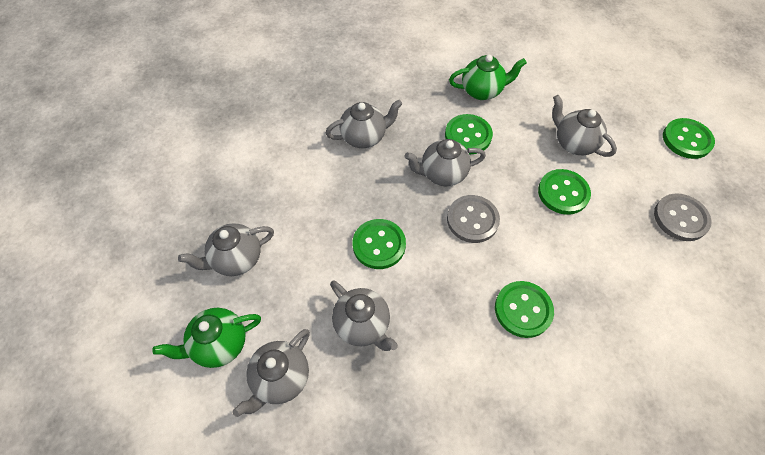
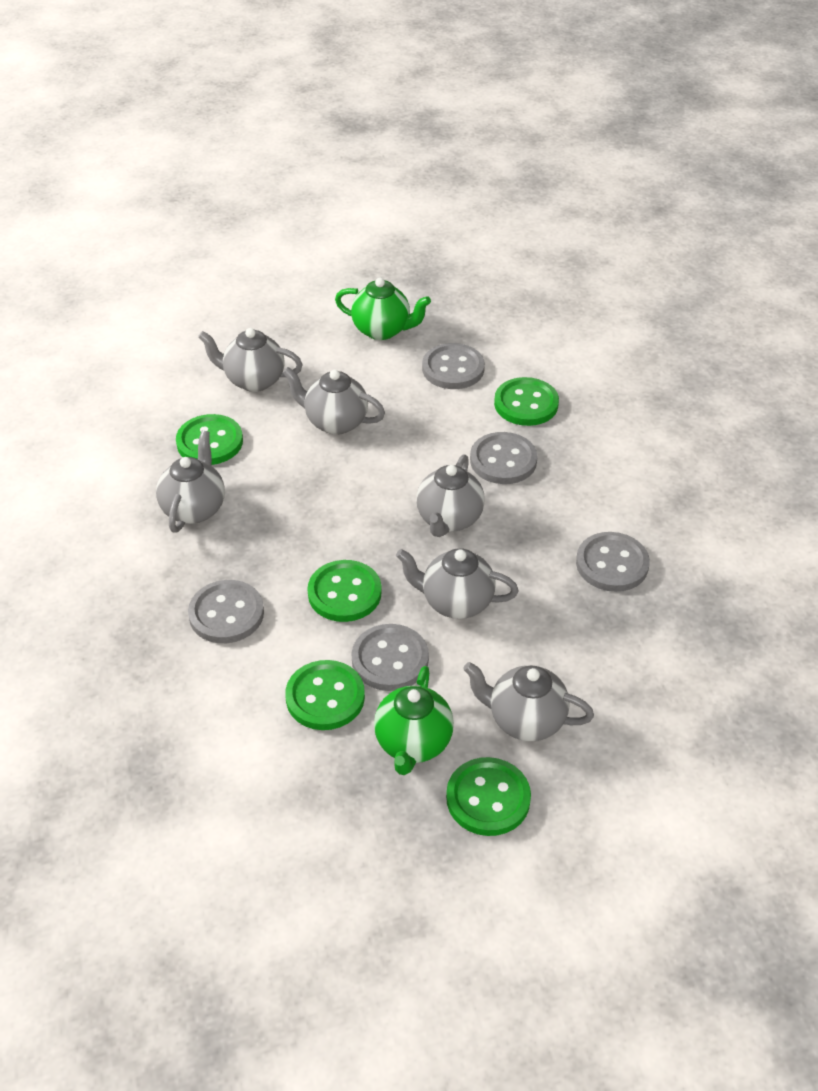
grey button: [447,195,500,243] [654,193,711,241] = 2 -> [188,580,264,643] [351,624,429,691] [422,343,485,389] [470,432,538,484] [576,532,650,592] = 5

